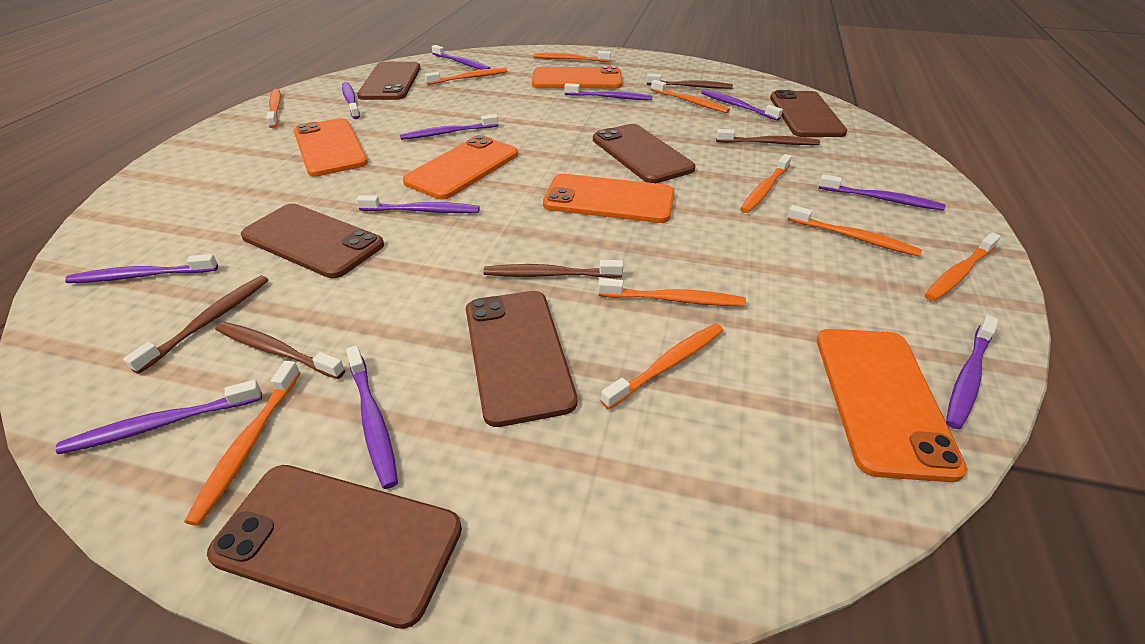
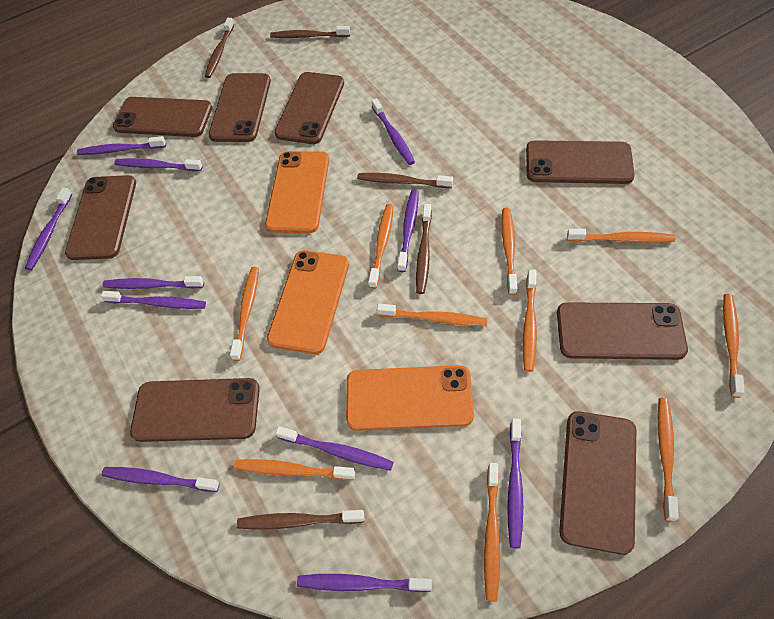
brown phone: [207,465,462,629] [241,203,384,278] [357,62,421,100] [466,291,577,427] [593,124,695,183] [770,90,847,137] = 6 -> [65,175,136,260] [113,97,212,137] [130,378,260,442] [208,73,271,142] [274,72,344,144] [526,140,635,184] [557,302,688,360] [559,411,636,555] = 8
orange phone: [294,118,368,177] [403,135,518,200] [532,66,623,88] [543,174,675,223] [817,329,967,482] = 5 -> [265,151,329,233] [267,250,349,354] [346,365,474,431] = 3

